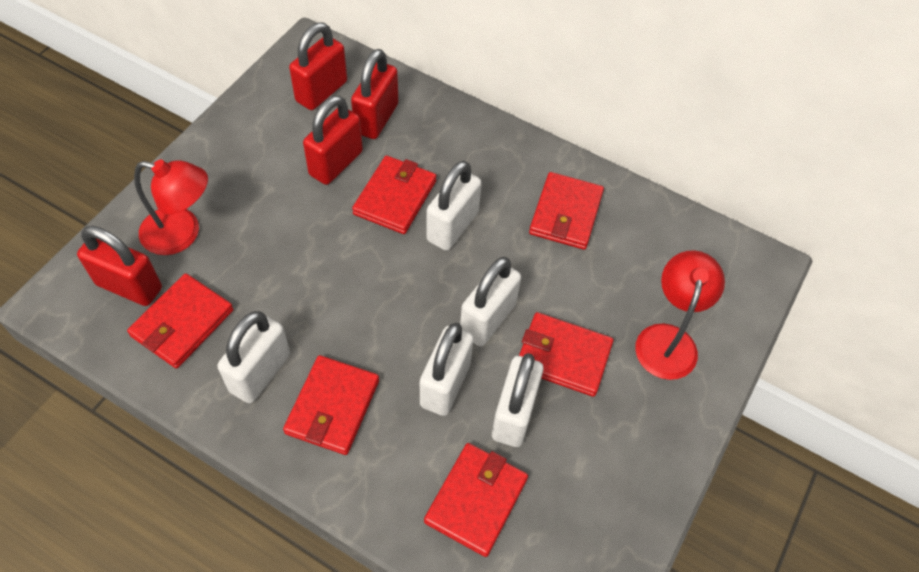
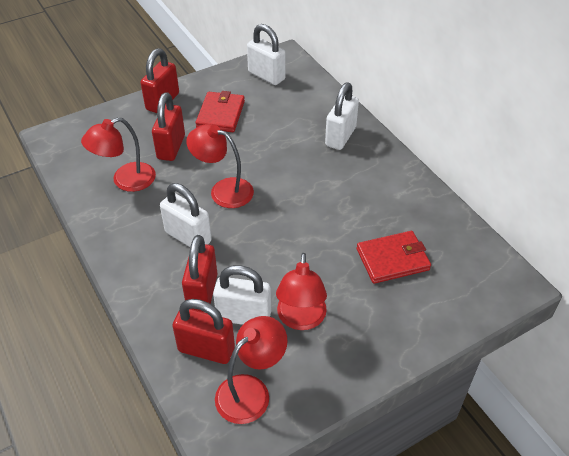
red lamp: [134,159,208,255] [635,250,725,380] = 2 -> [81,117,156,192] [186,124,254,208] [215,316,288,424] [276,253,327,330] = 4
red wallet: [127,273,234,369] [283,355,379,455] [352,155,436,234] [424,443,528,557] [519,312,613,397] [529,172,604,250] = 6 -> [195,91,245,132] [357,231,431,284] = 2
white padlock: [217,311,290,403] [420,323,474,416] [426,161,482,251] [460,257,521,347] [492,353,544,447] = 5 -> [160,183,212,247] [213,265,271,325] [247,24,286,85] [325,83,359,150] = 4

